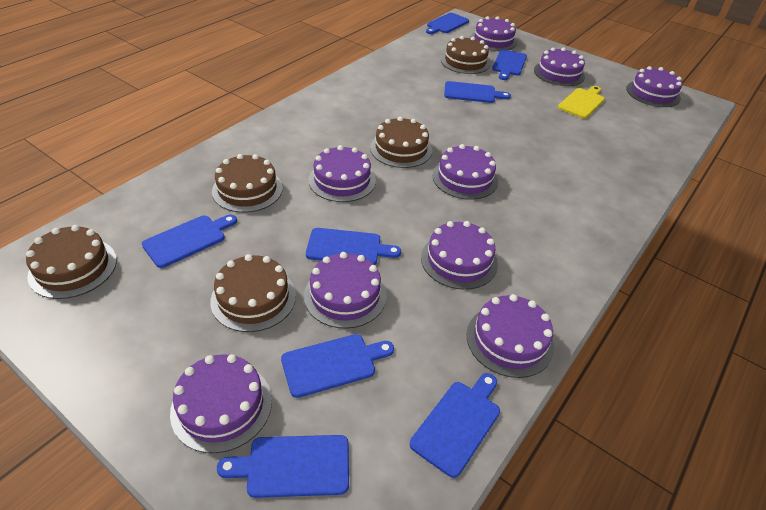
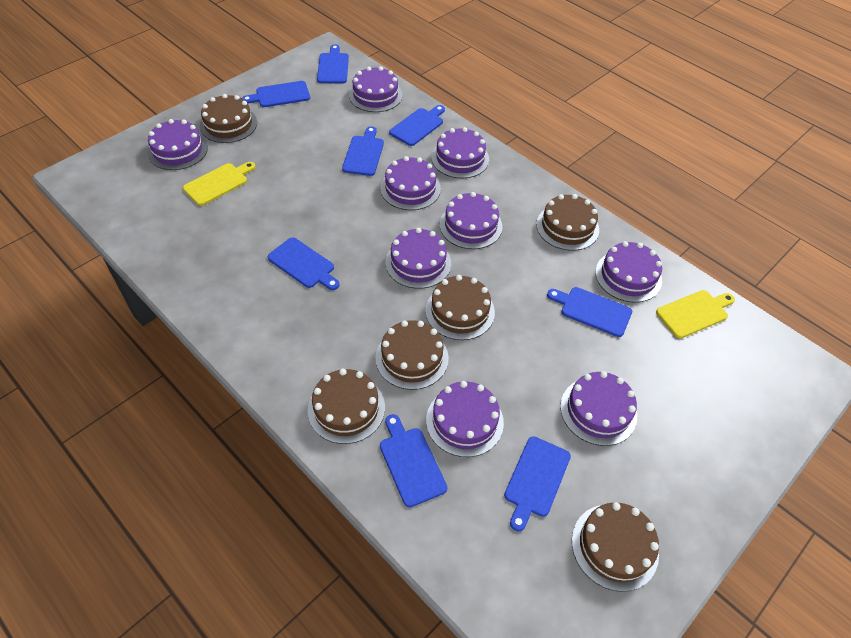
brown cake: [26,225,117,299] [210,254,296,332] [212,154,283,213] [370,117,432,168] [441,36,490,74] = 5 -> [200,94,257,143] [308,369,385,444] [375,320,449,390] [425,275,495,340] [536,194,599,251] [572,502,659,592] = 6
yellow cutting board: [558,86,605,119] = 1 -> [183,162,256,206] [656,290,735,339] = 2

